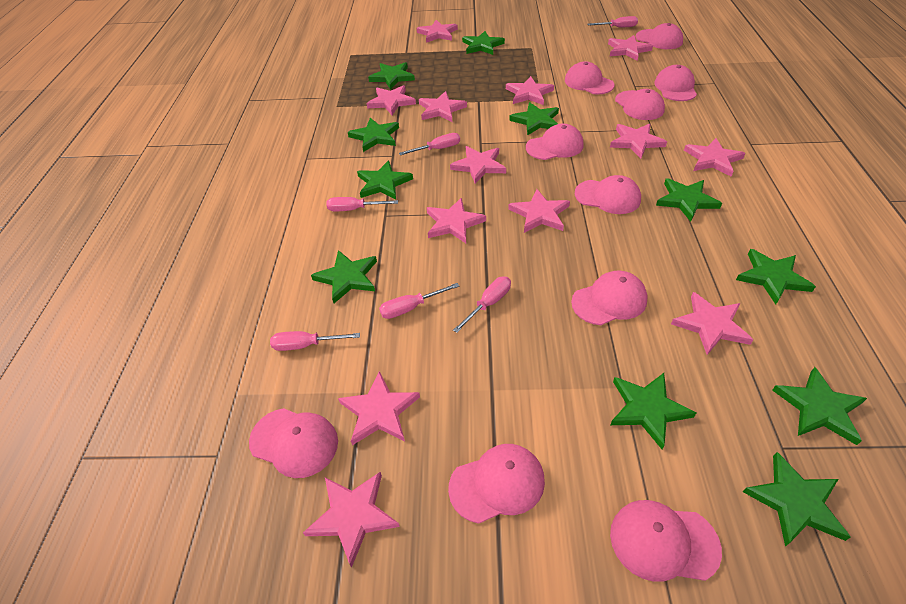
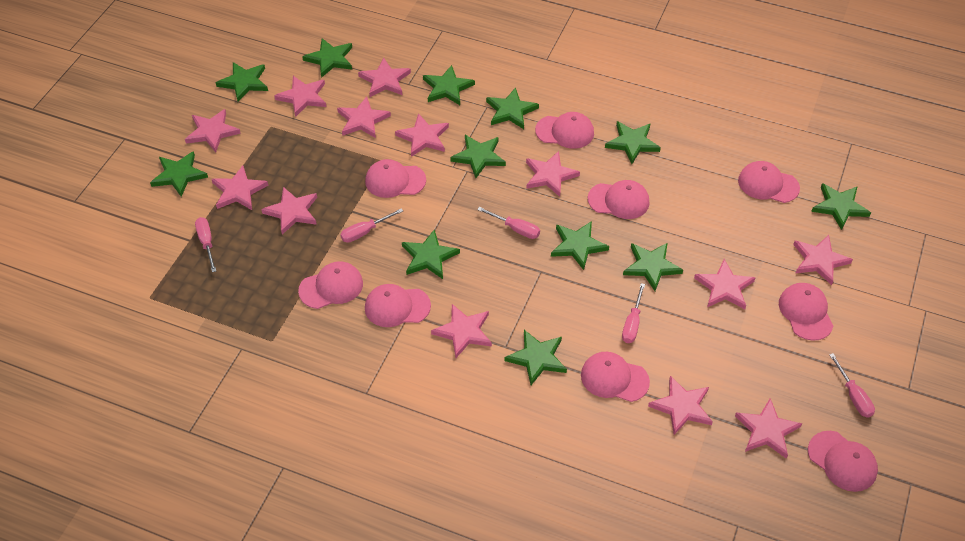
green star: [311,250,377,303] [348,118,399,152] [357,161,413,200] [368,62,415,90] [462,31,505,55] [509,102,559,136] [611,373,696,449] [656,178,722,222] [736,249,816,304] [743,452,851,547] [772,367,867,445] = 11 -> [150,151,208,197] [215,62,268,102] [302,38,352,78] [402,229,460,279] [423,65,475,105] [450,135,506,178] [486,87,539,129] [504,330,567,385] [551,221,609,270] [605,121,661,164] [623,243,683,291] [811,183,871,230] = 12
pink cap: [249,408,338,478] [448,444,545,524] [526,124,584,160] [565,61,615,95] [571,271,648,325] [575,175,641,214] [610,500,722,582] [615,89,665,120] [636,23,683,49] [654,65,697,101] = 10 -> [298,261,363,309] [365,159,426,198] [365,284,431,327] [535,112,594,149] [581,352,650,402] [588,180,649,219] [738,161,800,203] [779,283,833,341] [808,431,878,492] = 9
pink screwdriver: [270,331,360,351] [326,197,398,211] [379,283,459,319] [399,133,460,155] [453,277,511,333] [587,16,638,27] = 6 -> [195,217,216,272] [340,209,403,243] [477,207,540,239] [622,283,645,343] [829,353,875,417] = 5

